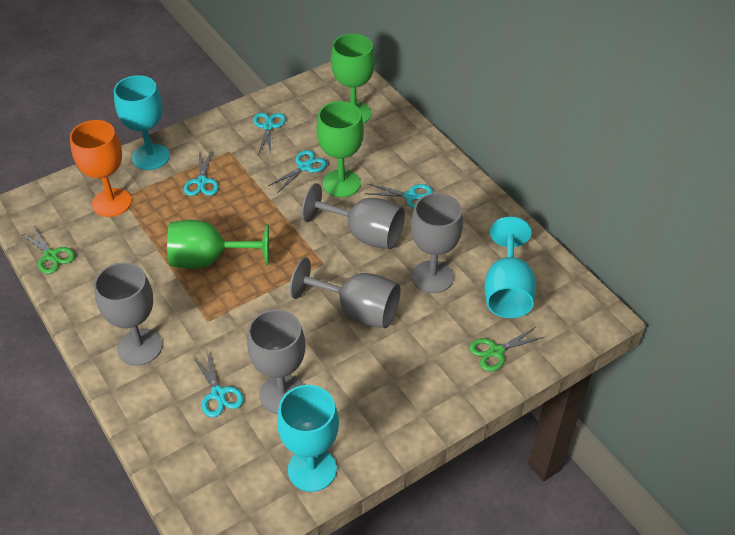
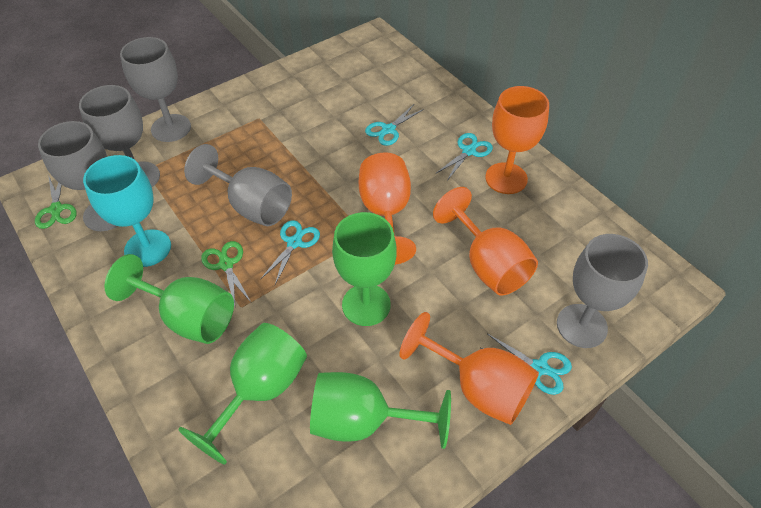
green goblet: [167,220,269,269] [316,101,364,197] [331,34,375,124] = 3 -> [104,254,234,344] [178,323,307,465] [310,372,451,449] [332,212,397,326] = 4
orange goblet: [70,120,132,217] = 1 -> [359,152,416,265] [400,312,539,425] [433,187,538,296] [485,86,549,194] = 4
turquoise goblet: [114,75,170,170] [277,385,339,492] [485,217,536,318] = 3 -> [83,155,171,267] = 1
turquoise scissors: [184,150,219,196] [193,351,243,417] [253,113,286,154] [268,150,327,193] [365,184,433,209] = 5 -> [260,220,320,285] [365,104,424,146] [435,133,493,181] [481,334,572,395] = 4

